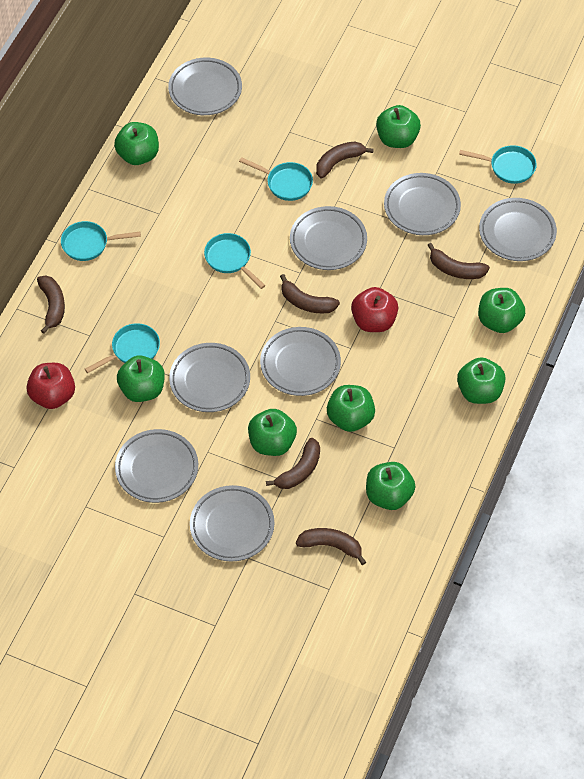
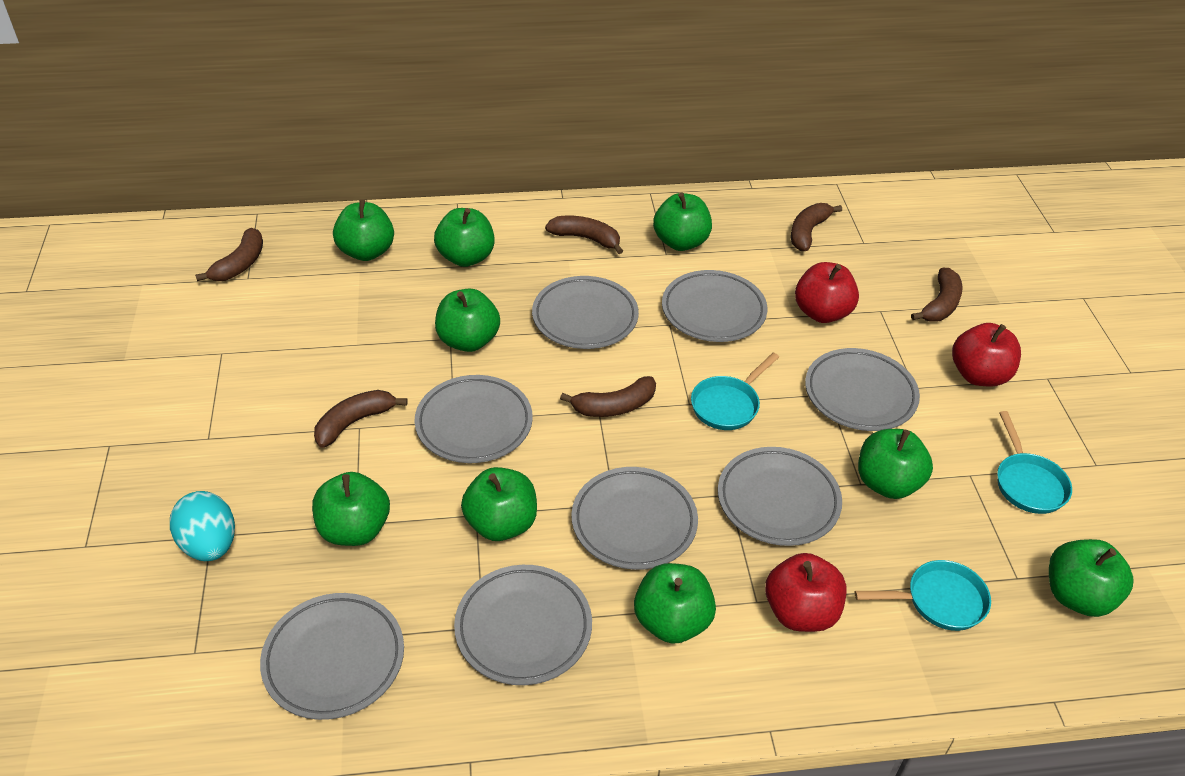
green apple: [114,122,159,165] [117,356,165,402] [248,409,297,456] [327,385,375,432] [366,462,415,510] [376,105,421,148] [457,357,506,404] [478,288,525,333] = 8 -> [312,472,390,546] [333,199,394,261] [434,208,495,267] [435,289,500,352] [461,467,537,541] [634,563,716,644] [653,192,712,251] [858,429,933,499] [1049,539,1134,617] = 9
red apple: [27,363,75,409] [351,287,398,332] = 2 -> [765,553,846,632] [795,262,859,323] [952,323,1021,387] = 3
turquoise egg: none = 0 -> [170,491,235,561] = 1
turquoise pan: [61,221,141,261] [85,323,160,373] [204,233,266,289] [239,157,313,201] [459,145,537,184] = 5 -> [691,353,779,430] [855,560,991,631] [997,411,1072,514] = 3

